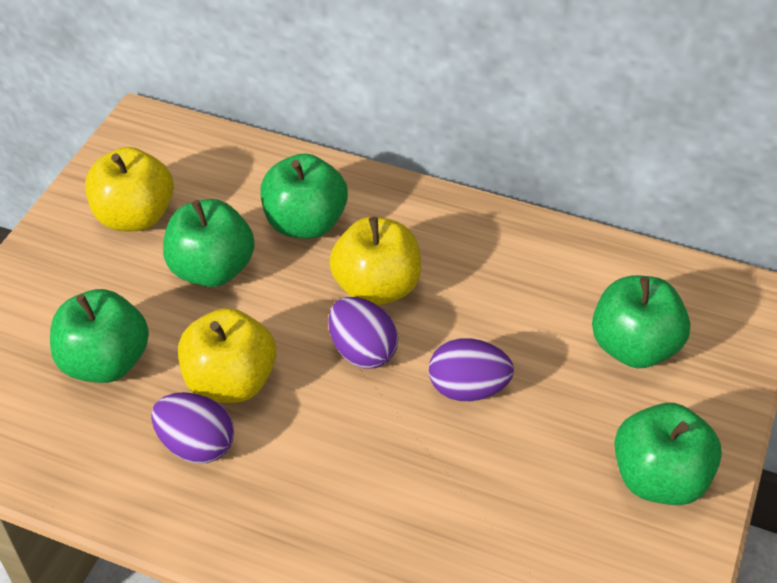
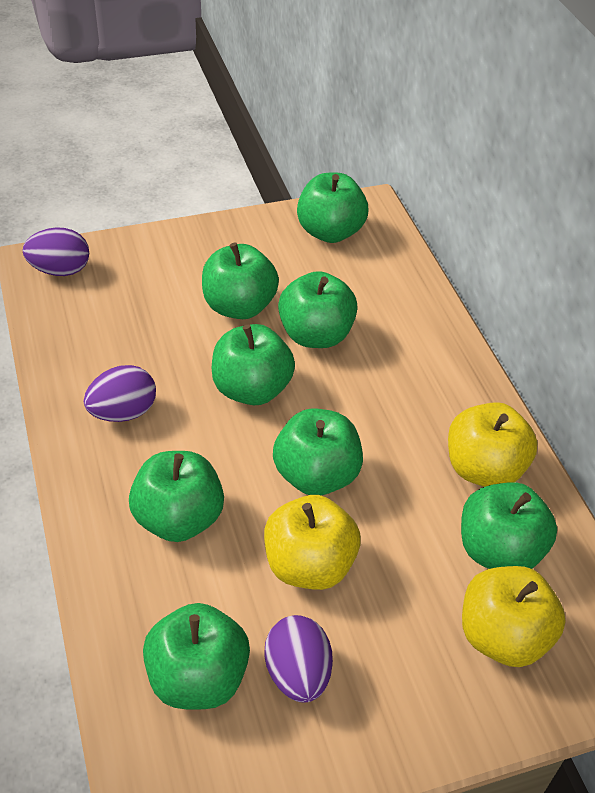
green apple: [50,289,149,383] [163,199,255,287] [260,153,348,239] [592,275,690,368] [614,403,722,505] = 5 -> [129,451,224,542] [143,603,250,710] [202,242,279,319] [212,324,295,405] [273,408,363,495] [278,271,358,348] [297,173,368,243] [461,482,557,569] = 8

